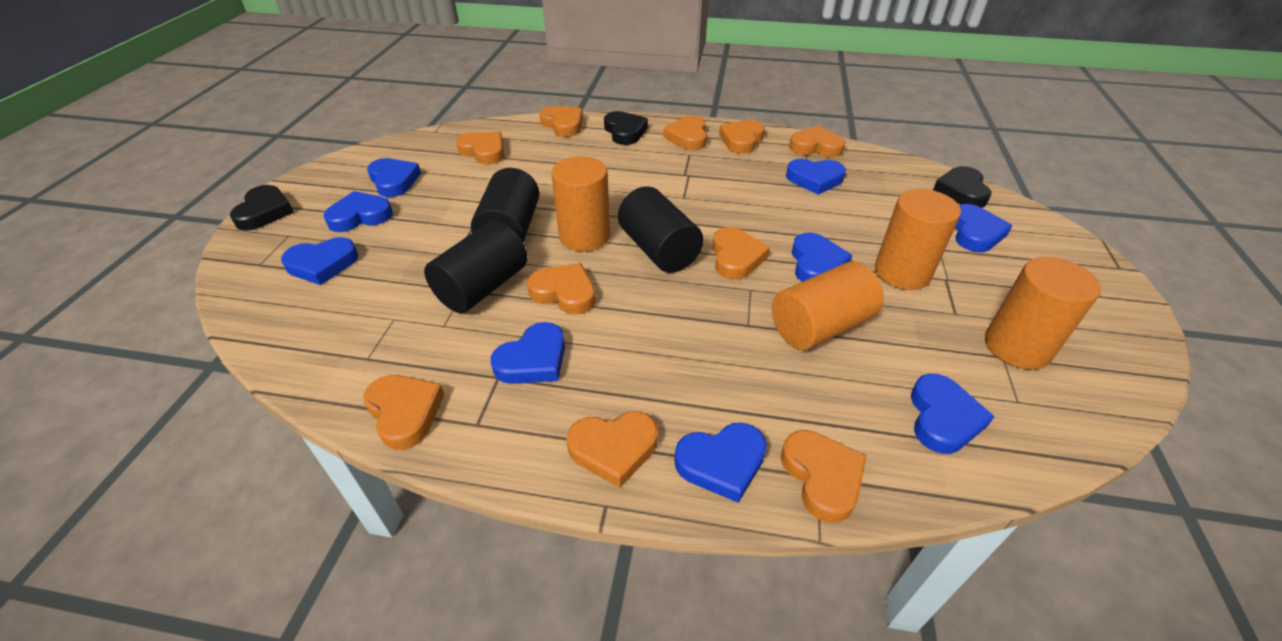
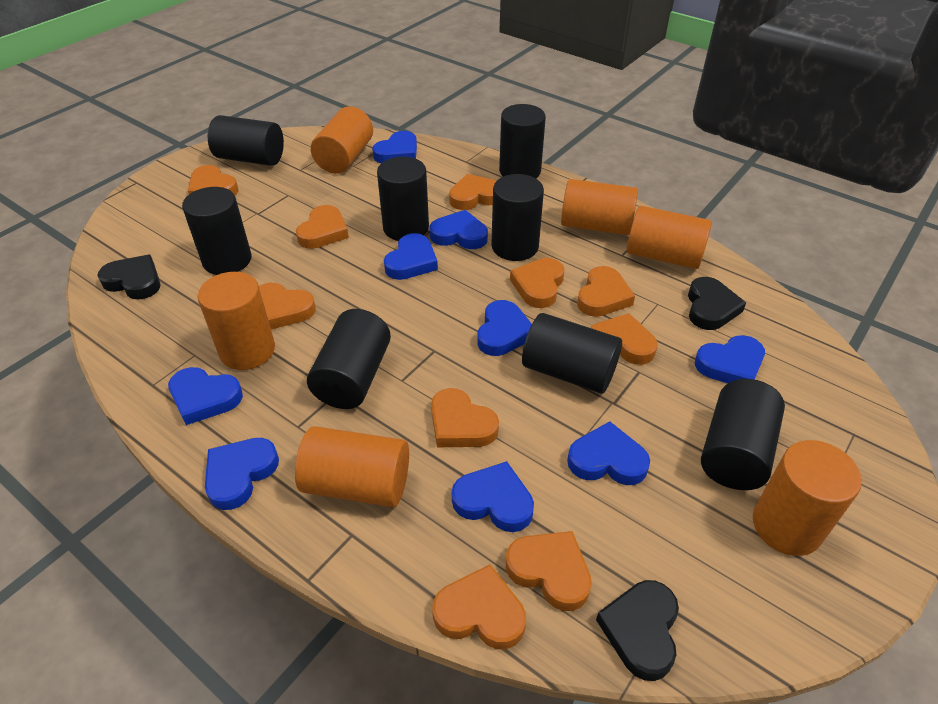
black cylinder: [424,220,527,313] [471,168,539,242] [618,186,703,273] = 3 -> [182,187,251,275] [208,115,284,166] [307,309,391,409] [377,157,429,241] [491,174,544,261] [499,104,546,178] [522,313,622,394] [701,379,785,490] = 8
orange cylinder: [551,156,610,251] [772,261,884,350] [875,189,961,290] [985,257,1101,370] = 4 -> [198,272,275,370] [295,426,409,507] [311,106,373,174] [561,179,638,235] [627,206,712,269] [753,440,862,556] = 6

